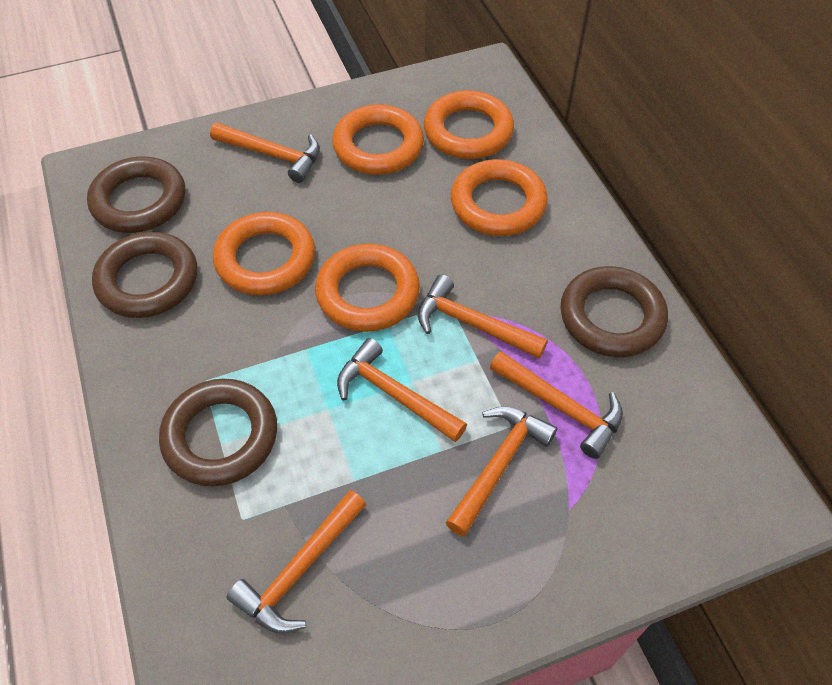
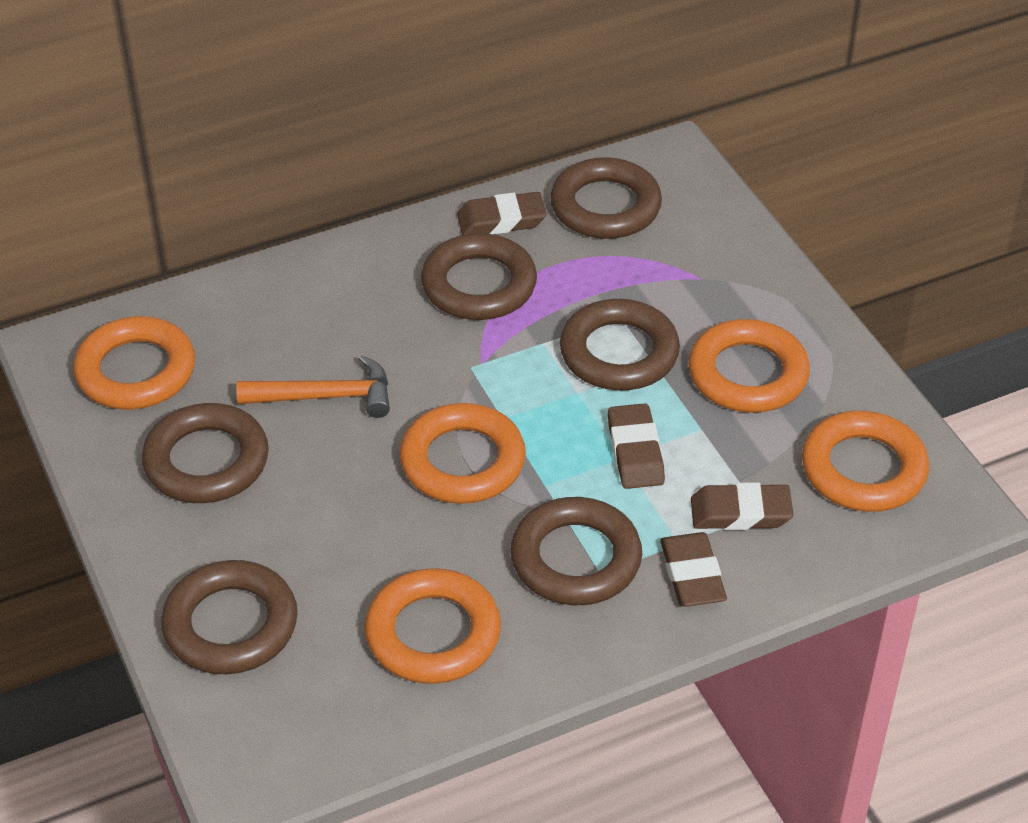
brown eraser: none = 0 -> [457,192,547,235] [608,404,665,489] [660,532,727,607] [691,483,793,530] = 4
brown ring: [87,157,185,233] [92,232,197,318] [159,379,277,486] [560,266,668,357] = 4 -> [142,403,269,503] [161,560,298,674] [421,233,537,320] [511,497,642,605] [550,157,662,239] [560,299,680,391] = 6
orange hammer: [210,123,320,183] [227,490,366,634] [337,338,467,442] [418,275,548,359] [446,406,557,536] [490,351,623,459] = 6 -> [236,355,390,418] = 1

